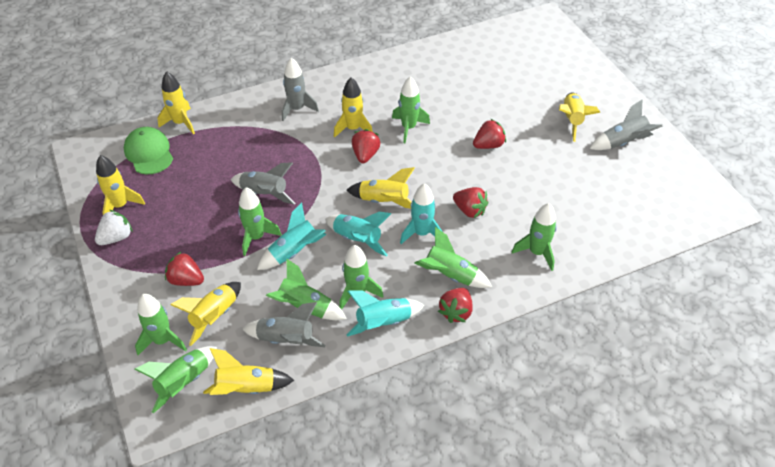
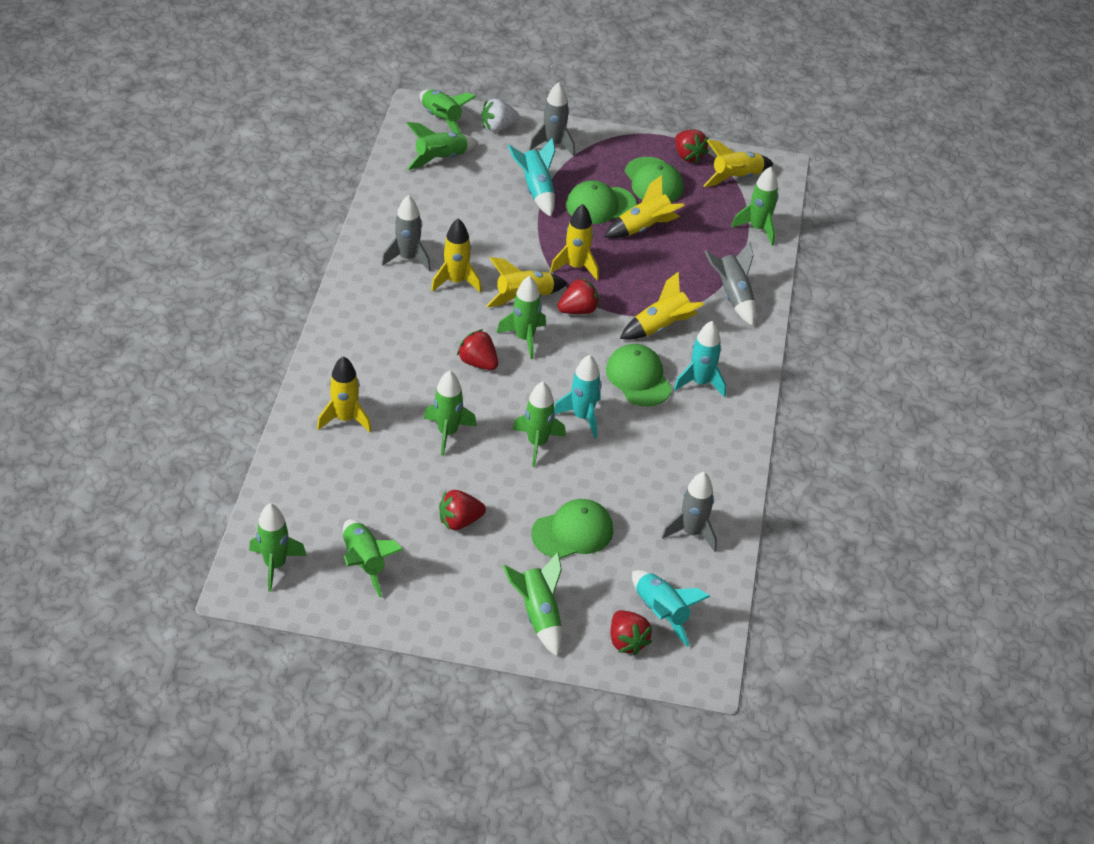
green cap: [124,127,173,174] = 1 -> [531,499,613,558] [566,180,637,224] [606,344,672,406] [625,157,683,202] = 4
green rocket: [135,294,187,355] [135,346,217,413] [238,187,282,256] [266,259,347,320] [339,245,383,309] [392,76,430,143] [414,227,492,288] [512,203,557,271] = 8 -> [249,503,307,592] [343,519,403,598] [406,122,479,170] [420,89,476,133] [424,371,477,456] [497,276,546,359] [503,552,562,657] [512,382,566,467] [731,167,779,246] = 9

